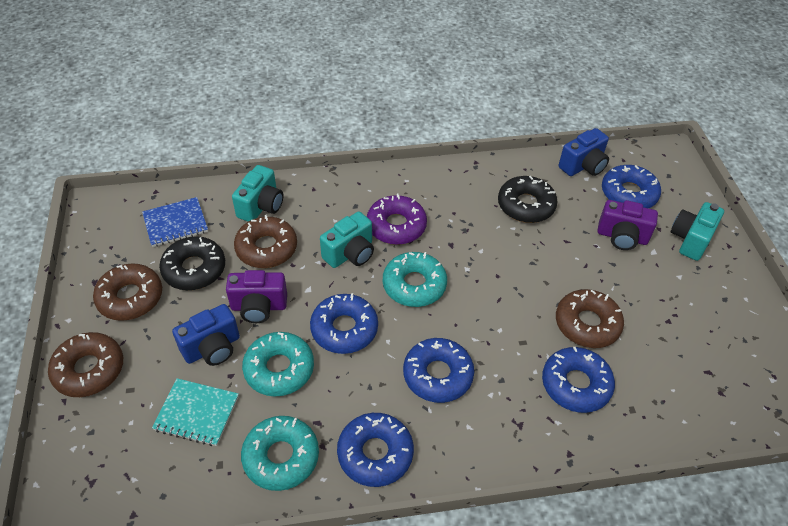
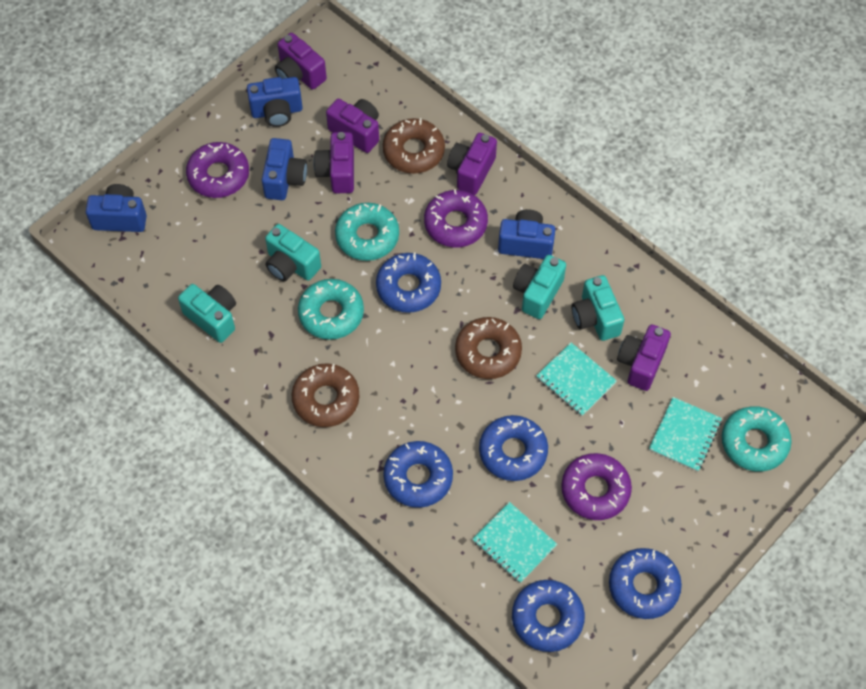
black donut: [159,236,225,290] [498,176,558,223] = 2 -> none = 0
blue camera: [172,304,240,366] [559,128,609,176] = 2 -> [86,184,147,232] [247,77,303,127] [262,138,307,200] [498,209,555,259] = 4
blue notebook: [142,197,208,247] = 1 -> none = 0
brown donut: [48,332,123,397] [93,263,162,321] [234,215,297,268] [556,289,624,348] = 4 -> [292,363,360,427] [383,118,445,174] [455,317,522,379] = 3
purple camera: [226,270,287,323] [597,200,658,250] = 2 -> [275,33,327,90] [313,132,354,193] [326,99,379,153] [447,133,497,195] [617,324,671,391] = 5
purple donut: [367,194,427,245] = 1 -> [186,142,249,198] [424,189,488,247] [561,453,632,520] = 3
turquoise camera: [232,165,283,222] [320,212,374,268] [671,202,724,261] = 3 -> [178,284,236,343] [265,224,321,281] [513,255,566,319] [571,275,624,341] = 4
turquoise notebook: [152,378,239,446] = 1 -> [472,502,557,583] [536,343,617,416] [649,397,722,472] = 3

